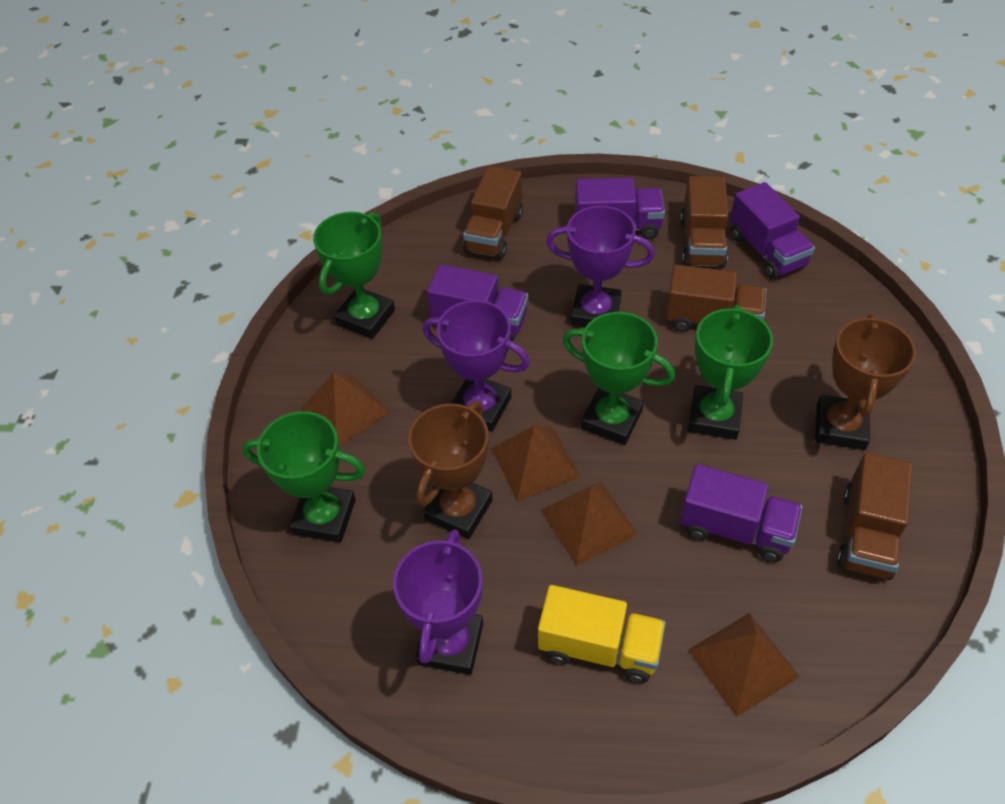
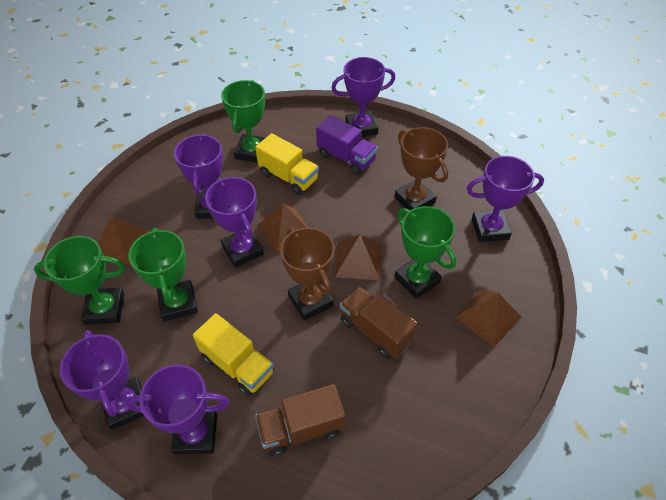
brown truck: [463,166,523,259] [666,265,766,332] [680,176,728,268] [836,453,912,580] = 4 -> [255,384,345,457] [340,286,418,359] = 2
purple trophy: [393,529,483,675] [423,300,530,432] [546,206,655,327] = 3 -> [60,330,144,430] [126,364,230,455] [174,133,223,219] [205,177,264,268] [332,57,396,137] [467,156,544,242] = 6
purple truck: [427,264,528,341] [575,178,665,239] [680,464,802,562] [730,182,815,279] = 4 -> [316,115,378,175] = 1
yellow truck: [538,585,666,683] = 1 -> [193,313,274,396] [255,133,319,195] = 2

